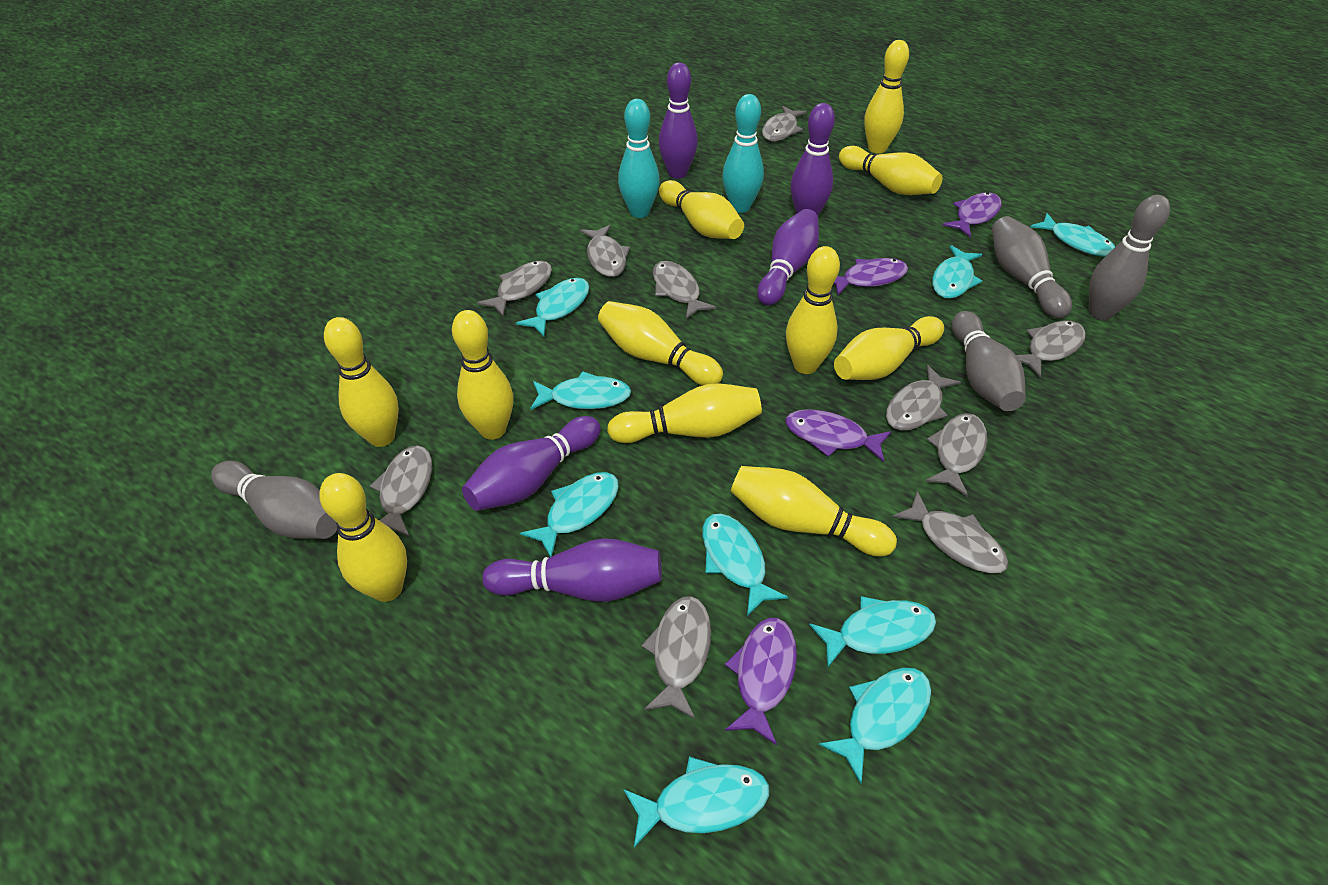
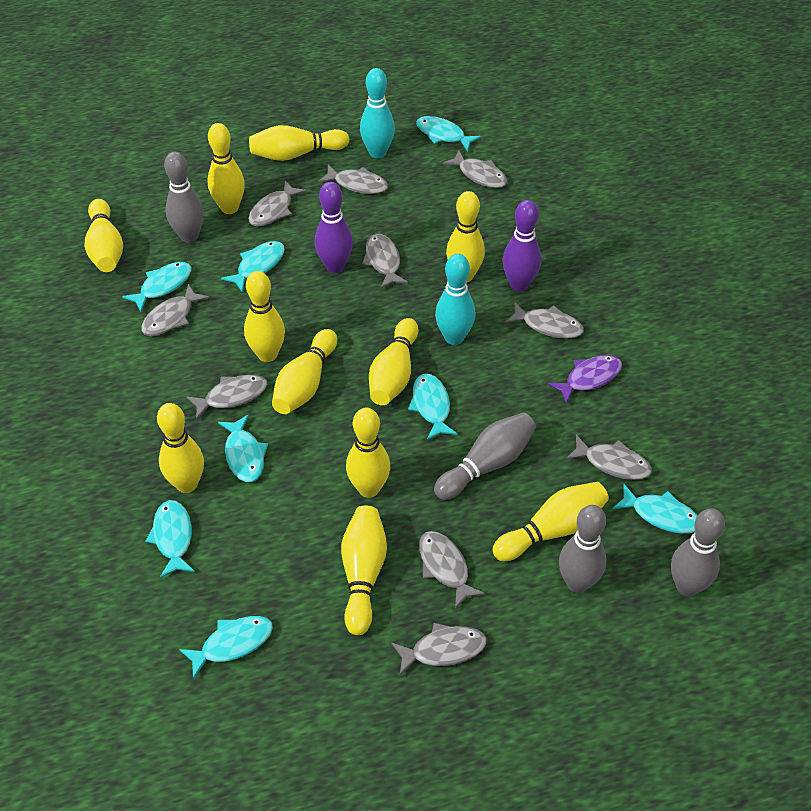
purple bowling pin: [462,416,601,511] [482,538,662,602] [659,63,698,179] [757,209,819,306] [791,103,835,215] = 5 -> [315,182,353,273] [503,200,541,291] = 2
purple fish: [725,618,797,746] [785,409,892,462] [834,258,908,295] [942,192,1002,238] = 4 -> [548,355,622,404] = 1
turquoise fish: [516,278,589,337] [520,472,619,557] [530,371,631,410] [623,757,769,848] [702,514,789,616] [809,596,936,668] [819,668,931,784] [932,245,982,299] [1030,213,1115,257] = 9 -> [122,262,192,312] [145,500,195,578] [179,616,273,679] [218,414,268,482] [221,241,285,292] [408,374,458,440] [416,116,481,152] [612,484,698,534] = 8

